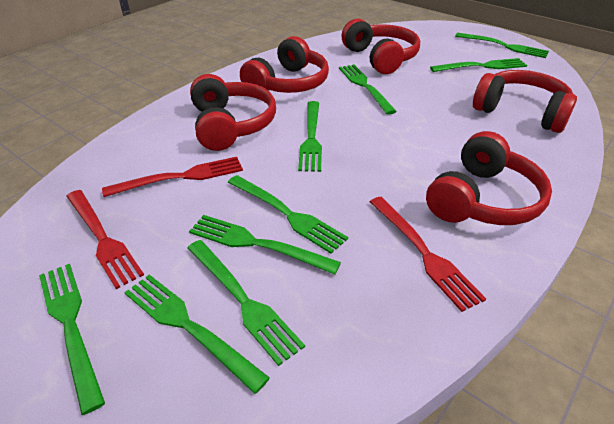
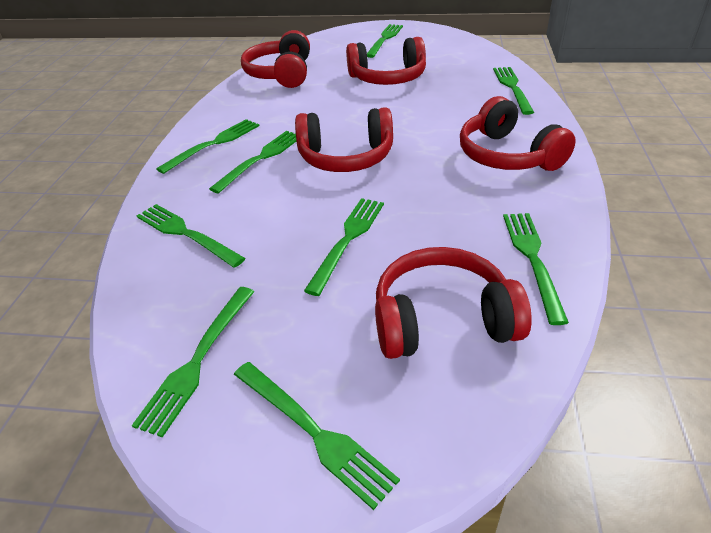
red fork: [66,190,144,289] [102,157,243,197] [370,197,486,312] = 3 -> none = 0

